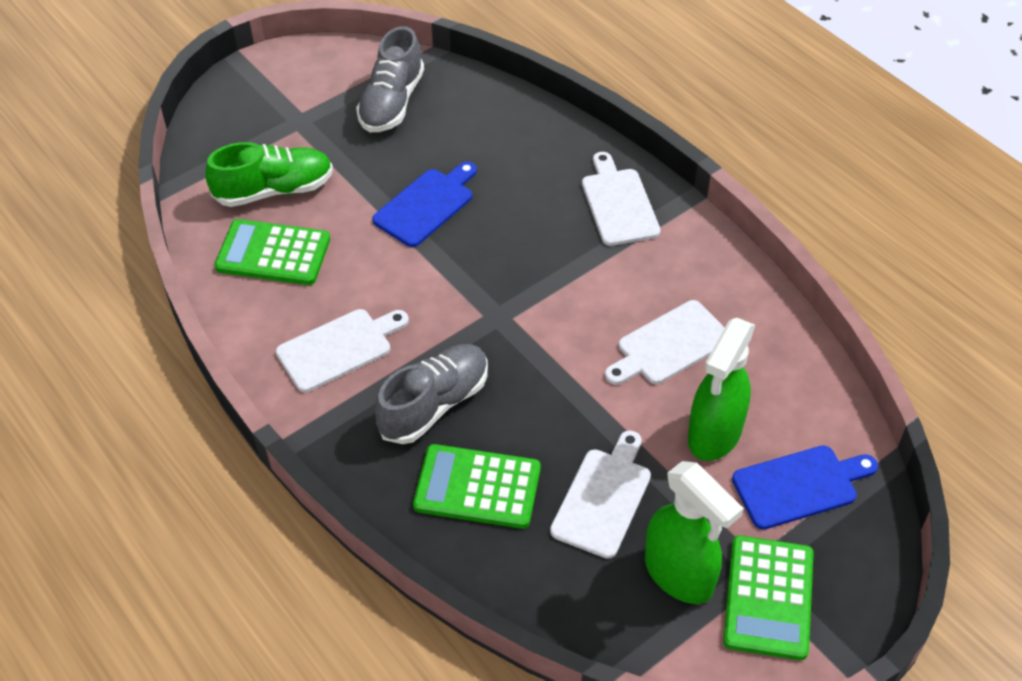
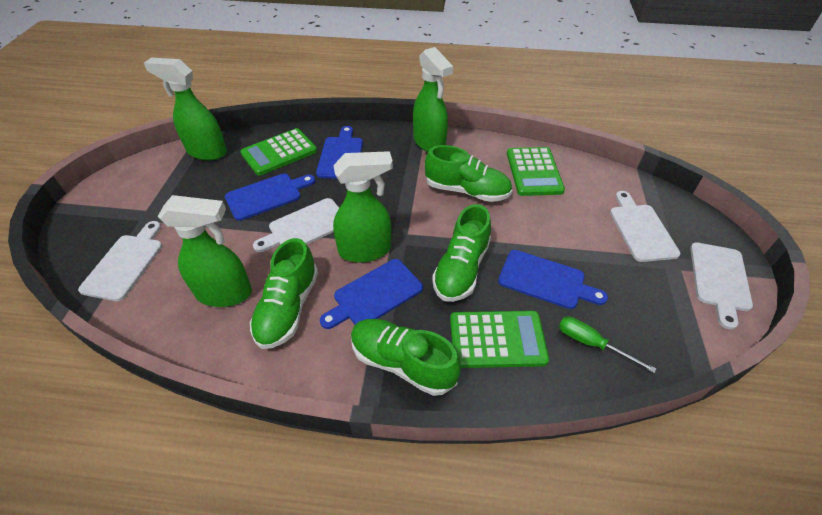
blue cutting board: [372,162,477,247] [732,445,878,530] = 2 -> [225,174,315,221] [316,126,363,179] [320,259,423,329] [498,250,608,309] = 4
green screwdriver: none = 0 -> [559,316,657,373] = 1
green shoe: [205,142,333,207] = 1 -> [250,238,318,349] [351,319,461,396] [425,145,512,202] [432,204,491,302] = 4
green spray bottle: [645,461,744,604] [688,318,755,461] = 2 -> [144,58,227,161] [158,195,252,307] [333,151,393,263] [413,47,453,152] = 4
grey shoe: [356,26,424,132] [375,344,488,444] = 2 -> none = 0

